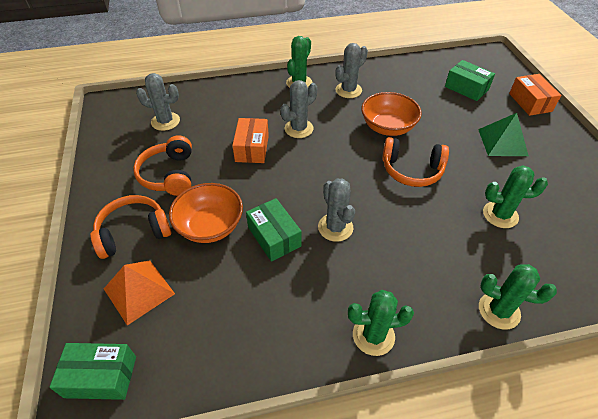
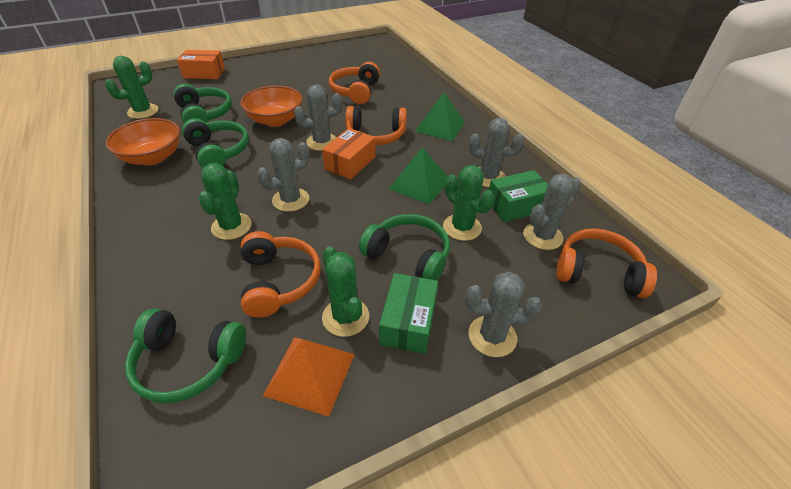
green box: [49,343,136,400] [246,198,302,262] [445,60,495,101] = 3 -> [379,273,438,354] [489,170,548,222] = 2
green headphones: none = 0 -> [125,308,246,403] [173,84,232,123] [182,118,249,168] [359,214,450,281] = 4
green pyramid: [478,113,529,156] = 1 -> [389,147,448,205] [415,93,465,141] = 2
grey cactus: [136,73,180,131] [280,80,317,138] [318,179,355,242] [335,43,368,98] = 4 -> [257,138,309,212] [294,84,342,151] [465,271,542,357] [469,118,525,187] [523,174,582,250] = 5
orange headphones: [90,195,171,259] [133,135,192,196] [382,137,449,187] = 3 -> [241,231,321,318] [329,62,380,104] [346,106,407,145] [556,228,657,298] = 4

